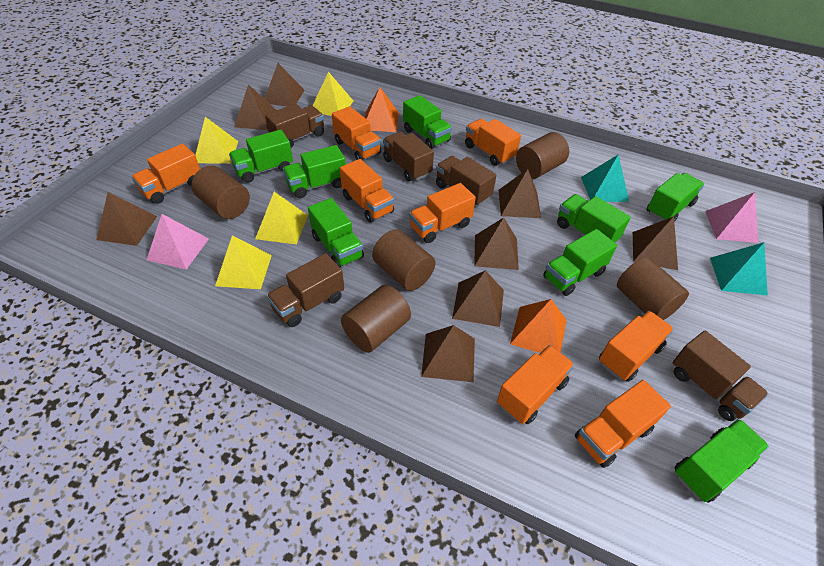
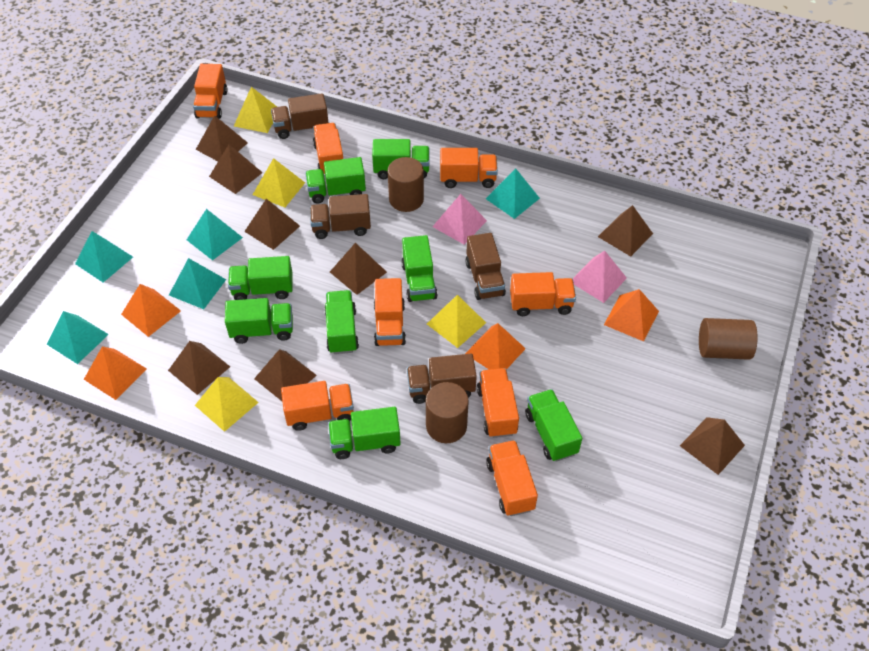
brown cylinder: [191,166,250,219] [341,285,411,353] [372,229,436,291] [516,132,569,179] [617,257,689,320] = 5 -> [388,157,424,212] [426,382,469,443] [699,318,758,360] = 3
brown truck: [265,103,324,148] [266,253,344,327] [383,132,434,182] [436,156,496,206] [673,331,769,421] = 5 -> [271,93,329,139] [310,194,371,239] [407,354,477,404] [465,233,506,300] = 4
orange pyramid: [365,87,399,132] [510,299,567,353] = 2 -> [84,346,147,400] [121,284,181,337] [465,323,526,370] [604,289,659,341] = 4
turquoise pyramid: [581,155,629,202] [710,242,768,296] = 2 -> [47,311,109,364] [75,231,133,282] [169,258,226,309] [187,209,243,260] [486,168,540,219] = 5

